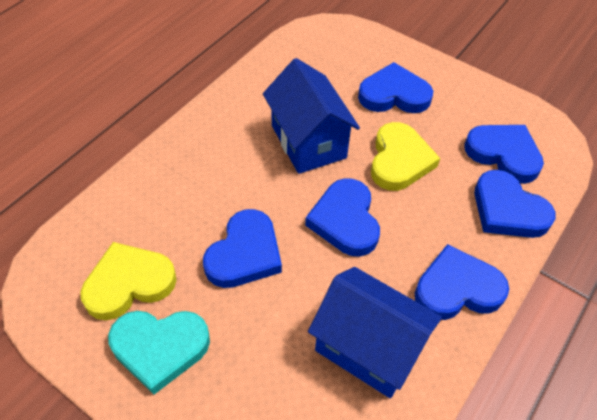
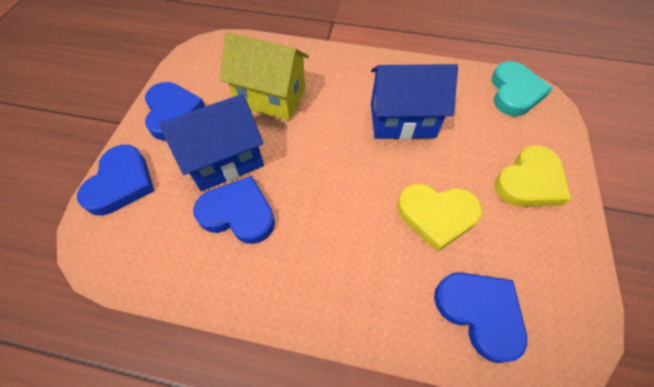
blue heart: [203,209,282,288] [305,178,380,257] [358,62,433,113] [415,244,509,320] [464,125,544,184] [474,170,556,238] = 6 -> [77,145,154,215] [145,82,205,140] [193,176,275,244] [434,272,527,363] = 4
yellow house: none = 0 -> [219,33,309,120] = 1

